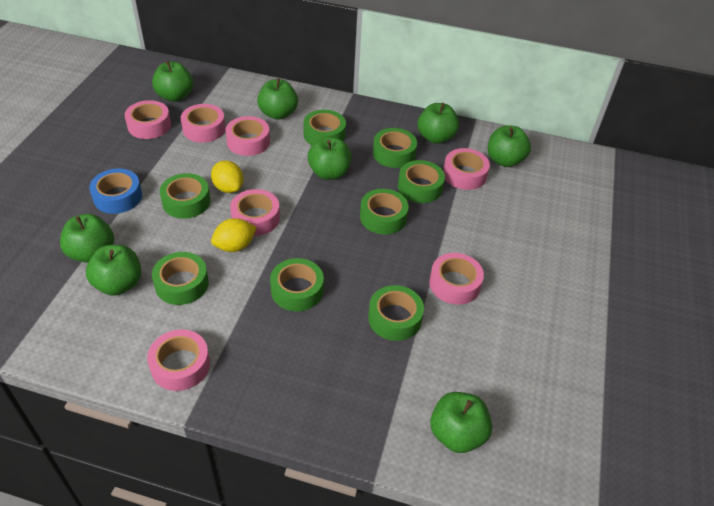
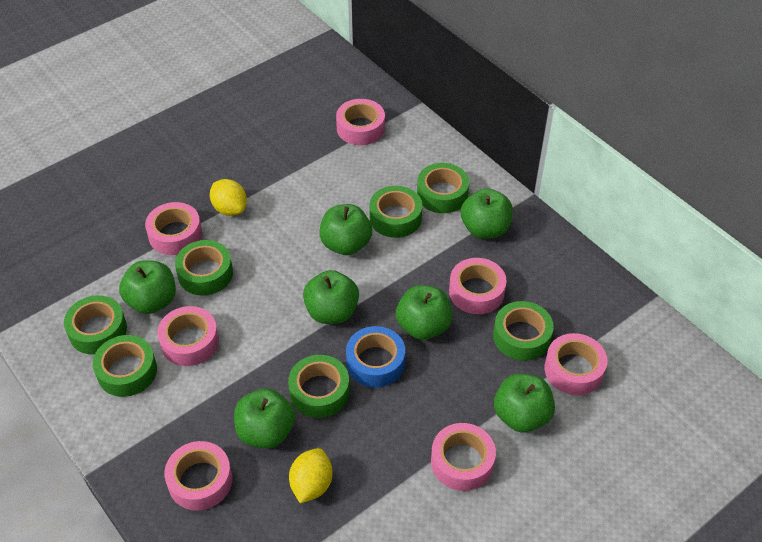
green apple: [60,214,114,263] [86,245,141,296] [152,61,193,102] [257,78,298,120] [308,137,352,180] [418,103,459,144] [430,392,492,453] [488,126,531,167] = 8 -> [119,261,176,314] [234,388,295,448] [303,270,359,324] [319,204,372,255] [396,285,452,340] [461,188,513,239] [494,373,555,433] = 7
green tape: [152,252,209,305] [160,173,210,219] [270,258,324,311] [303,110,346,145] [360,189,409,234] [368,285,424,341] [373,128,417,168] [398,160,445,203] = 8 -> [64,295,127,355] [93,335,157,397] [175,240,233,296] [288,355,350,418] [369,186,422,238] [417,163,469,213] [493,301,554,361] = 7

